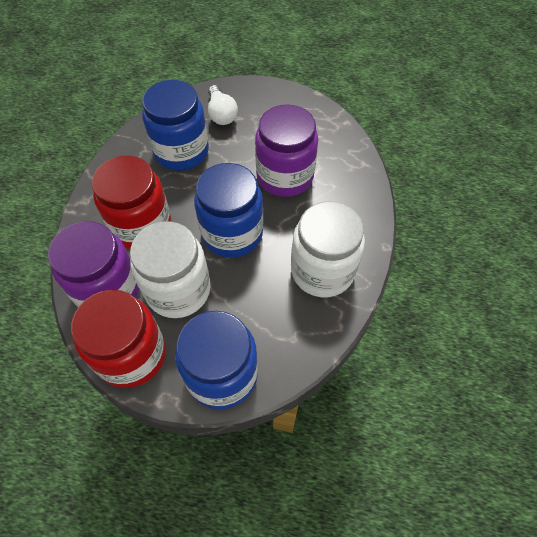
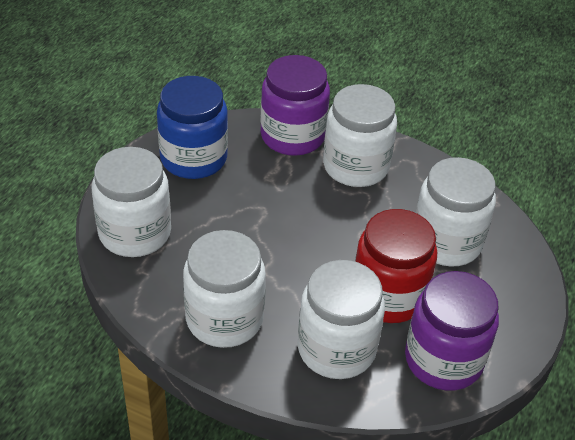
blue jar: [142,80,209,171] [175,311,258,409] [194,163,263,258] = 3 -> [157,76,228,179] = 1
red jar: [71,290,166,388] [92,156,171,249] = 2 -> [355,209,437,323] = 1
white jar: [130,221,211,318] [291,201,365,297] = 2 -> [92,147,171,257] [183,230,266,348] [297,260,385,379] [323,84,397,187] [415,157,496,267] = 5
white light bulb: [208,85,238,125] = 1 -> none = 0

